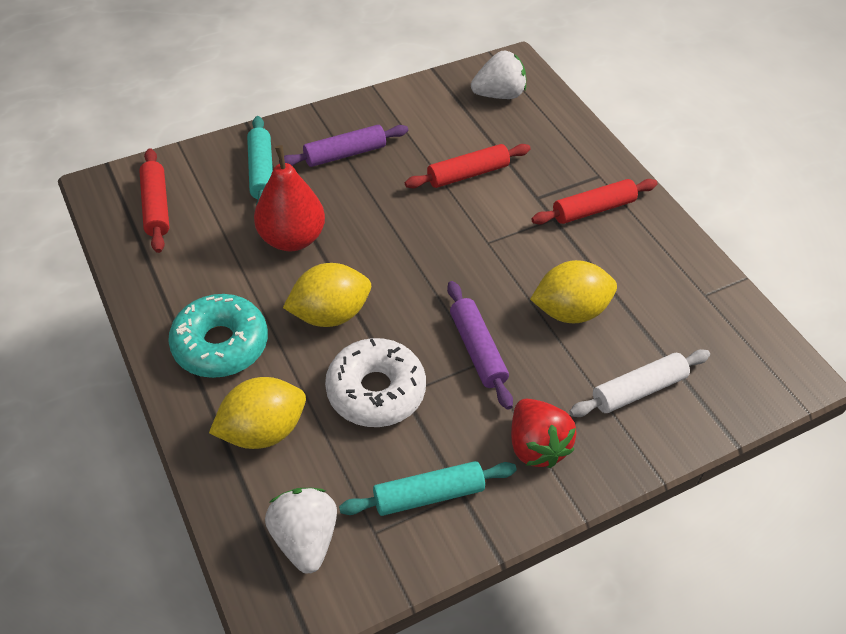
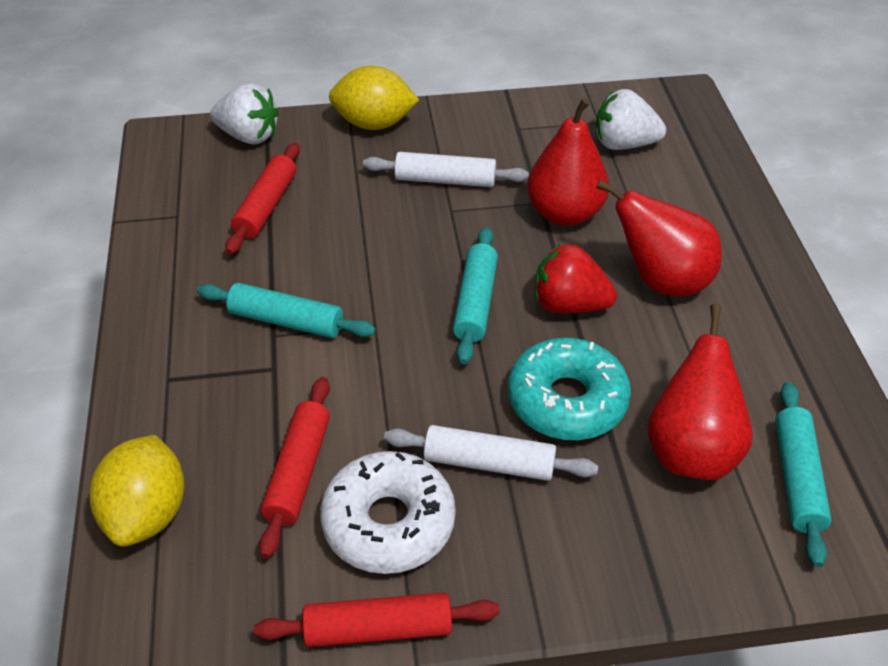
purple rolling pin: [279,125,408,167] [447,281,513,410] = 2 -> none = 0
red pear: [254,145,325,251] = 1 -> [527,98,609,226] [596,179,722,296] [647,304,753,480] = 3
turquoise rolling pin: [247,116,273,206] [339,461,517,516] = 2 -> [197,283,376,338] [453,227,498,364] [775,382,832,567] = 3
white rolling pin: [569,349,710,417] = 1 -> [363,152,529,187] [384,425,598,481] = 2
yellow lemon: [209,377,306,449] [283,263,371,327] [530,260,617,323] = 3 -> [89,435,184,547] [329,66,419,130] = 2

